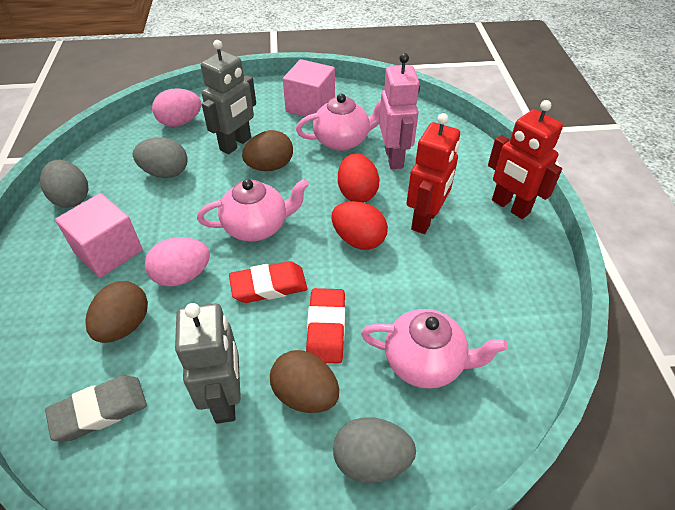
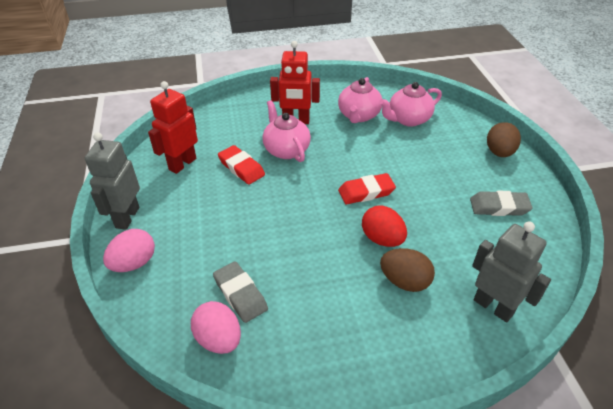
brown egg: [85,281,148,343] [242,130,293,171] [270,350,339,413] = 3 -> [380,248,435,292] [487,122,521,157] = 2
grey egg: [40,160,88,208] [133,137,188,178] [333,417,416,483] = 3 -> none = 0
grey eraser: [45,376,147,441] = 1 -> [213,261,268,323] [470,191,533,216] = 2
pink cube: [55,193,143,278] [283,59,335,117] = 2 -> none = 0
pink robot: [379,53,420,169] = 1 -> none = 0
red egg: [332,201,388,250] [338,153,379,203] = 2 -> [362,206,407,247] = 1

